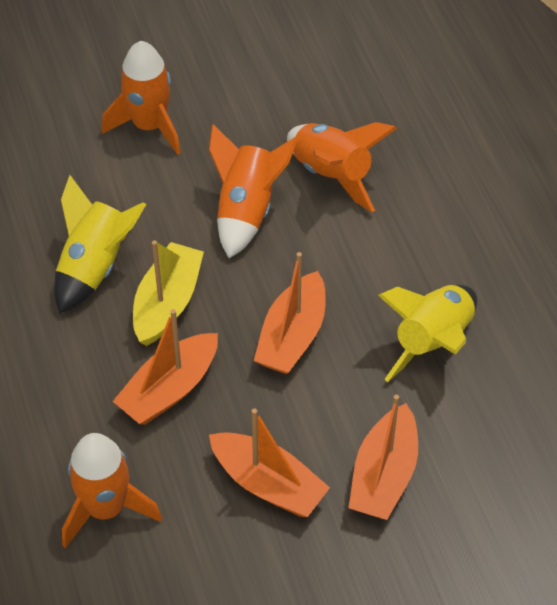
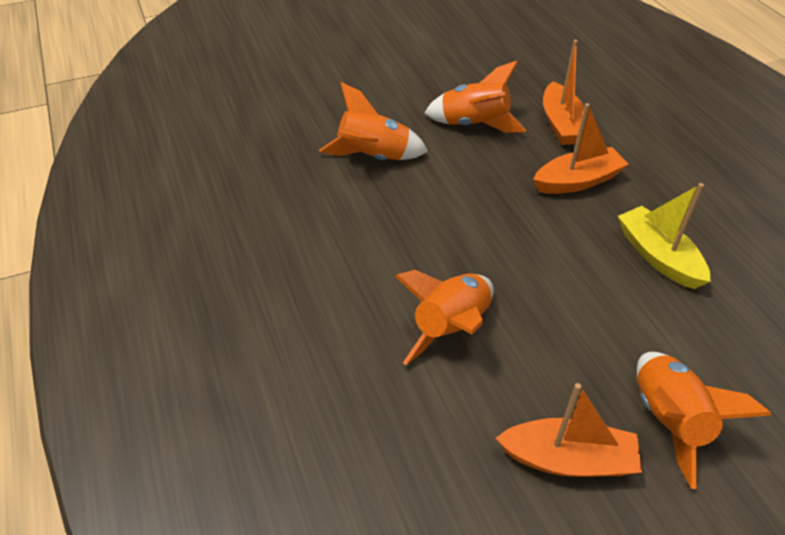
orange boat: [113,309,218,425] [209,408,330,517] [254,252,326,374] [349,394,418,520] = 4 -> [496,383,642,477] [533,103,629,194] [543,40,584,145] = 3
yellow rocket: [54,175,146,313] [378,285,477,382] = 2 -> none = 0

